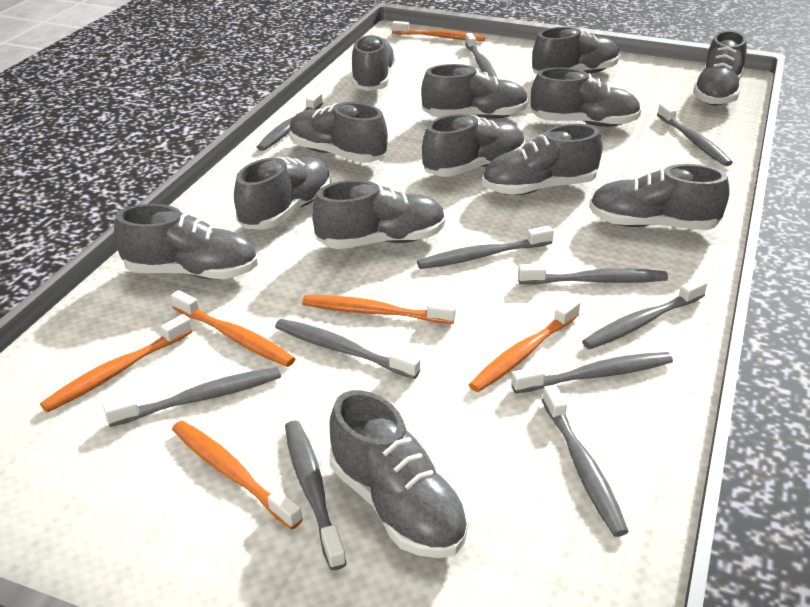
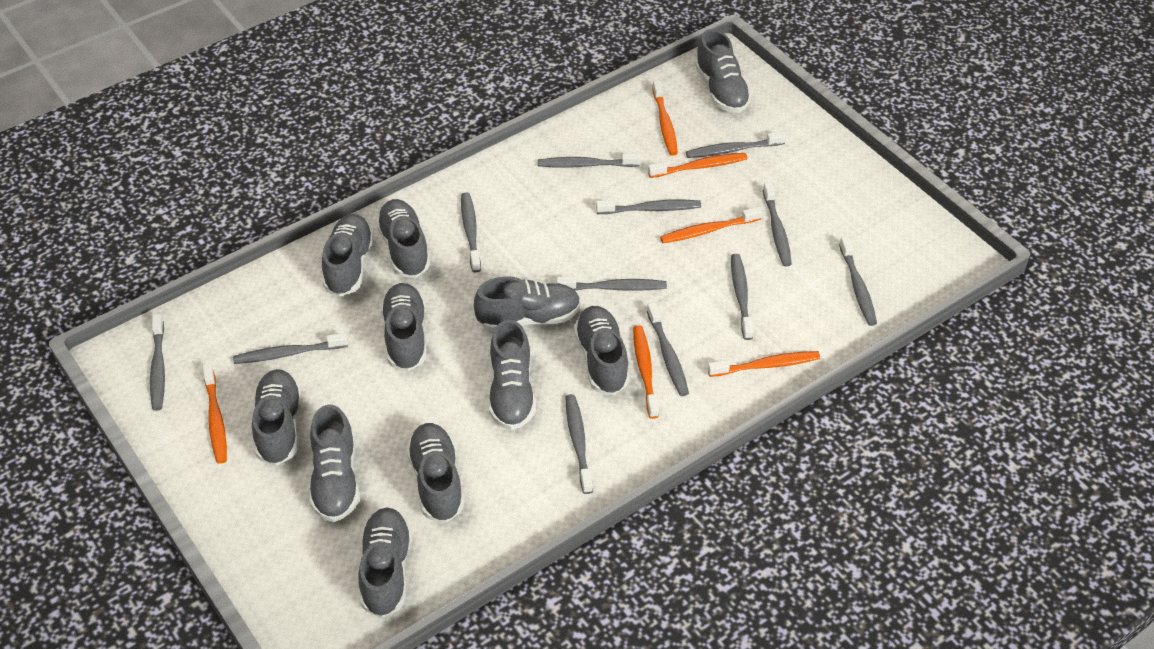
grey shoe: [114,204,258,279] [234,157,331,230] [290,102,388,163] [312,180,446,249] [329,390,469,558] [351,34,396,91] [421,64,528,119] [422,114,525,177] [482,124,602,195] [531,68,641,127] [532,27,620,74] [589,164,730,230] [693,30,746,106] = 13 -> [252,369,301,466] [309,404,359,522] [322,214,374,297] [358,507,412,618] [376,199,430,278] [381,283,426,371] [406,423,464,522] [474,276,581,332] [489,320,536,430] [574,306,630,395] [695,29,752,113] = 11
grey toothbrush: [103,367,281,427] [257,92,323,151] [275,319,420,379] [285,421,347,570] [417,226,554,269] [465,33,498,79] [511,352,673,393] [518,264,668,285] [542,385,629,537] [582,278,707,349] [657,103,733,166] = 11 -> [150,314,165,411] [233,333,348,364] [461,192,481,273] [538,153,640,168] [557,277,667,291] [566,394,593,494] [596,200,701,214] [647,302,689,396] [686,131,786,158] [731,254,754,340] [763,182,792,267] [839,236,877,326] = 12

